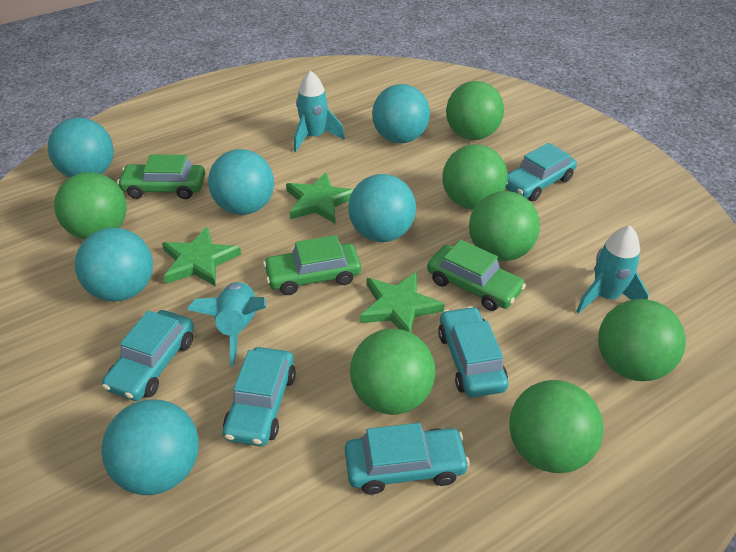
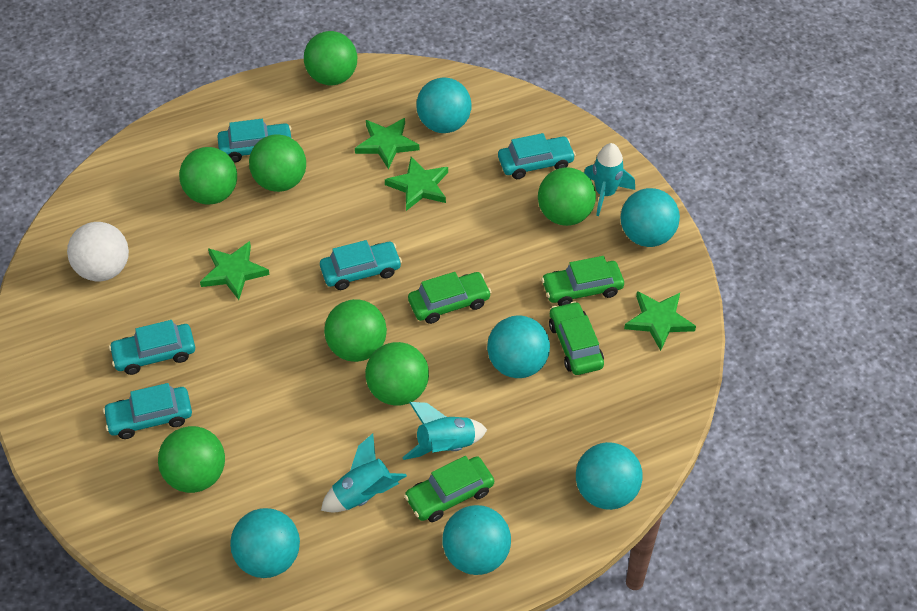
green car: [117,154,205,199] [263,235,361,295] [427,240,526,311] = 3 -> [404,456,494,522] [408,272,491,324] [541,256,624,306] [549,301,604,375] = 4
green star: [162,226,241,287] [286,172,354,224] [360,271,445,333] = 3 -> [200,241,270,300] [355,118,419,169] [385,157,448,211] [624,291,696,351] = 4
white ball: none = 0 -> [67,222,129,281] = 1

